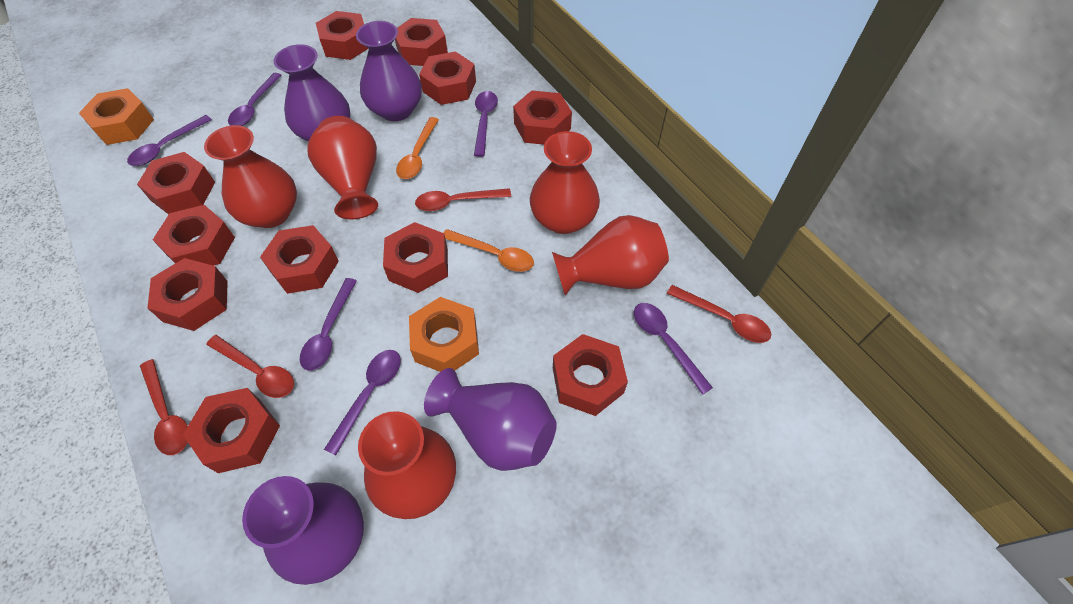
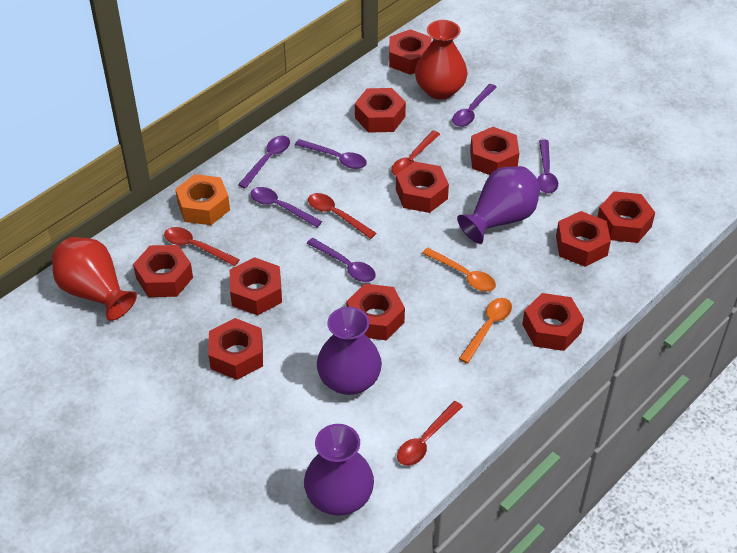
orange nut: [79,88,154,145] [409,297,479,372] = 2 -> [175,174,230,225] = 1
purple vase: [242,476,364,585] [274,44,350,141] [356,21,422,121] [424,368,557,471] = 4 -> [304,424,374,516] [317,307,382,395] [457,166,540,244] = 3
red vase: [204,125,297,228] [308,116,378,219] [358,411,456,519] [530,131,600,234] [552,215,669,296] = 5 -> [52,237,137,321] [415,20,468,100] = 2

